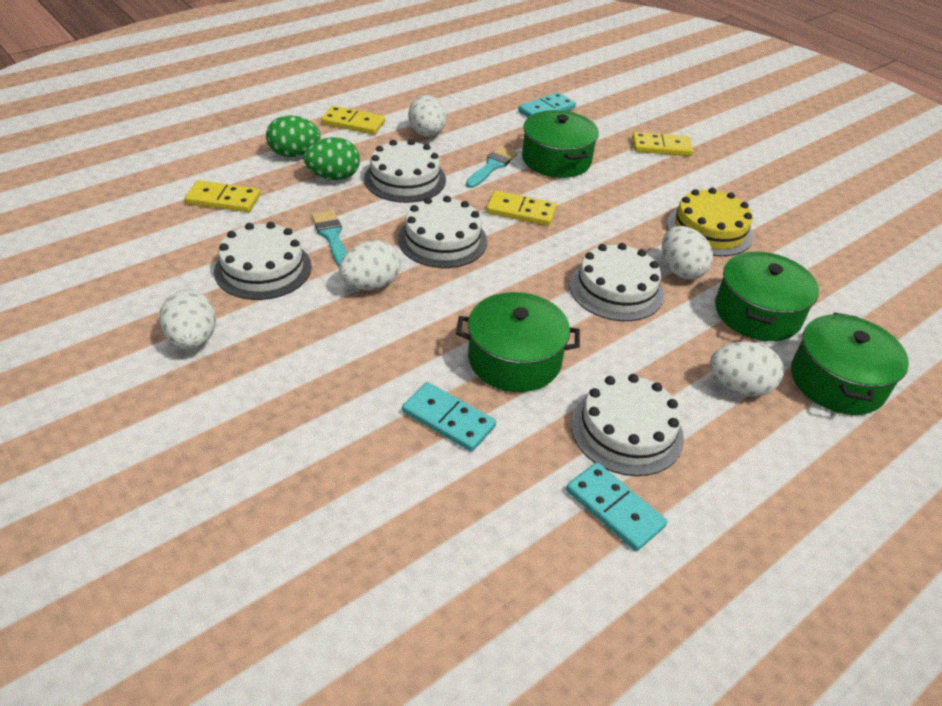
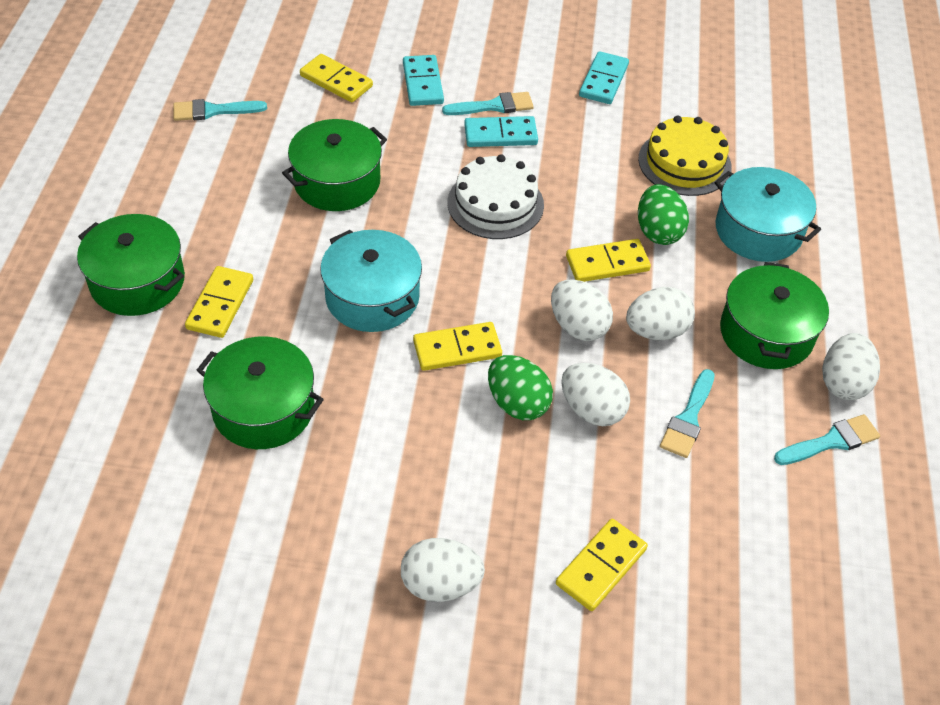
turquoise brush: [312,210,347,266] [466,146,517,188] = 2 -> [173,99,267,121] [442,92,534,115] [660,369,715,458] [774,414,880,465] = 4
turquoise pot: none = 0 -> [320,230,422,332] [715,167,821,262] = 2
white cake: [214,222,312,300] [364,139,446,203] [398,196,487,268] [569,243,664,321] [571,374,684,476] = 5 -> [448,154,544,239] = 1
yellow domino: [185,180,261,212] [321,106,385,135] [486,191,557,226] [632,132,693,156] = 4 -> [185,266,253,338] [300,54,373,102] [413,322,502,371] [556,519,648,611] [566,239,651,282] = 5

